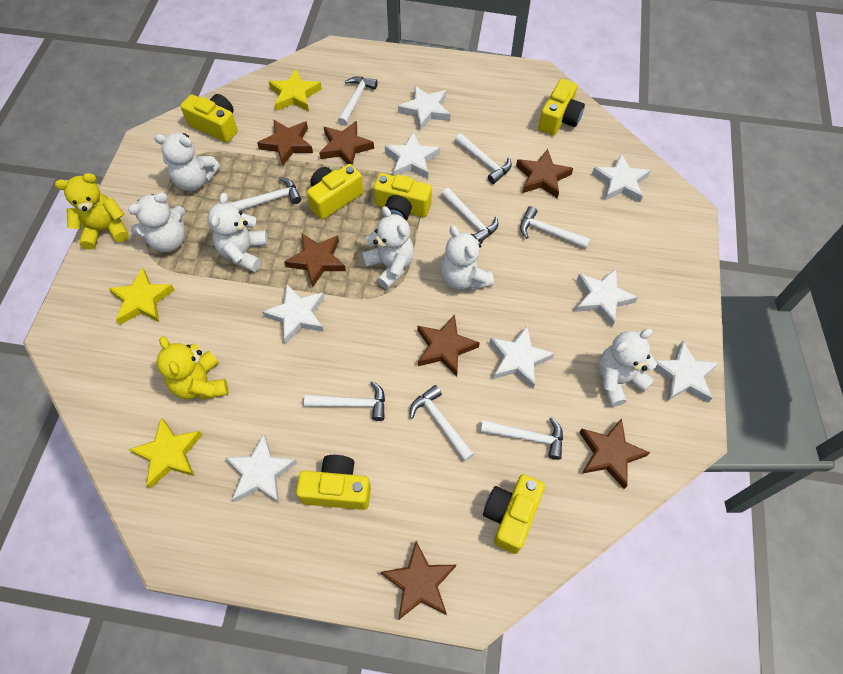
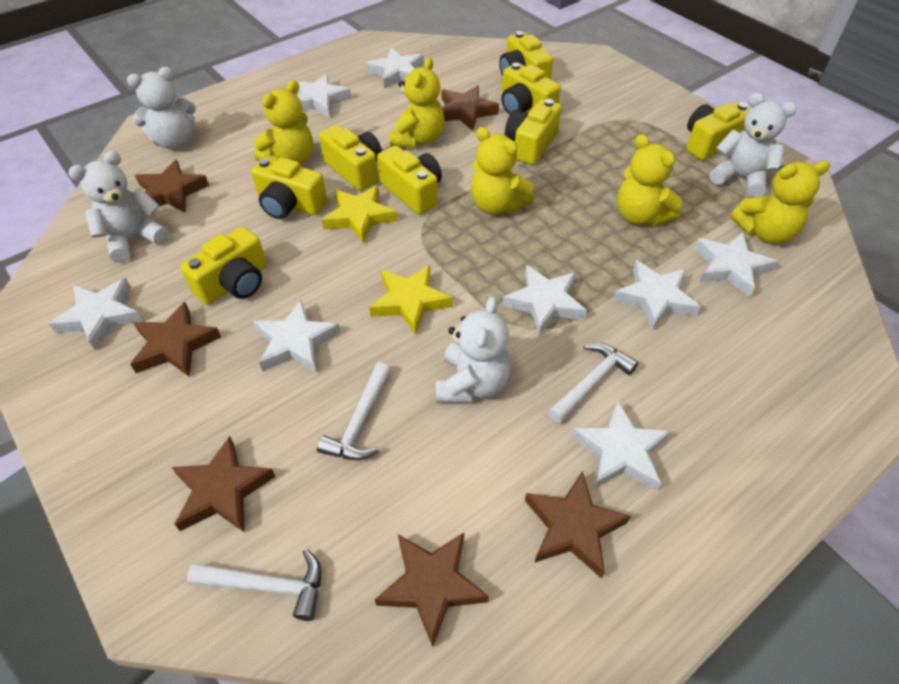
brown star: [257,119,313,166] [284,233,346,287] [319,121,374,165] [381,541,456,620] [417,315,480,377] [516,149,573,198] [579,418,650,489] = 7 -> [130,302,221,377] [135,160,209,213] [172,436,275,533] [375,533,489,647] [441,85,499,131] [525,471,631,578] = 6
white hammer: [231,177,301,211] [304,381,385,421] [338,76,378,126] [410,385,474,461] [441,188,498,240] [455,133,512,184] [481,417,563,460] [520,206,590,249] = 8 -> [187,549,321,621] [317,362,391,460] [548,343,638,423] = 3
white teddy bear: [128,193,185,252] [154,133,220,191] [208,193,268,272] [362,206,414,289] [441,226,494,291] [598,328,657,407] = 6 -> [68,151,169,263] [127,67,196,149] [436,296,511,403] [709,93,797,197] = 4
yellow camera: [180,94,238,143] [296,455,371,510] [307,164,363,220] [374,173,432,221] [483,474,545,554] [538,79,585,136] = 6 -> [180,227,267,305] [251,157,327,219] [319,125,382,191] [377,146,442,215] [499,31,553,79] [501,62,561,115] [505,99,562,165] [687,102,750,160] = 8
yellow star: [108,267,175,325] [129,417,202,488] [268,69,322,111] = 3 -> [322,185,397,243] [369,265,453,335] = 2
yellow teddy bear: [55,173,129,250] [156,336,228,400] = 2 -> [254,80,313,165] [390,57,445,148] [471,127,534,215] [617,134,682,226] [731,160,830,244] = 5

